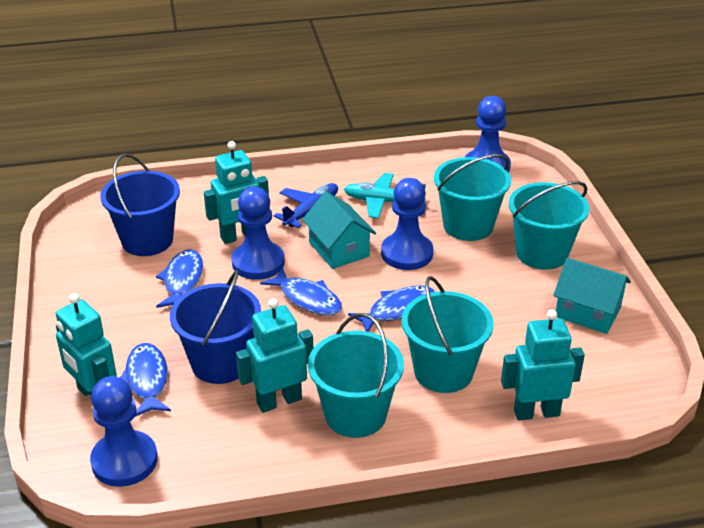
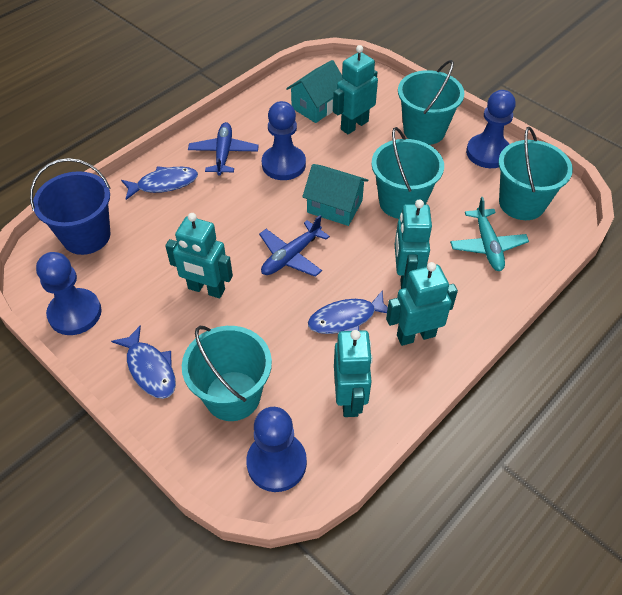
blue bucket: [100,154,180,256] [170,270,261,384] = 2 -> [30,158,111,255] = 1
blue fish: [120,343,171,417] [156,249,203,308] [260,267,342,316] [348,285,435,332] = 4 -> [111,325,176,399] [121,166,198,200] [308,290,388,334] = 3
blue plane: [273,183,338,228] = 1 -> [188,122,259,176] [259,215,330,277] = 2
turquoise robot: [56,293,117,397] [204,141,269,244] [236,298,313,413] [501,310,585,421] = 4 -> [165,213,233,298] [333,45,378,134] [334,330,373,417] [386,262,458,346] [395,199,432,289] = 5

